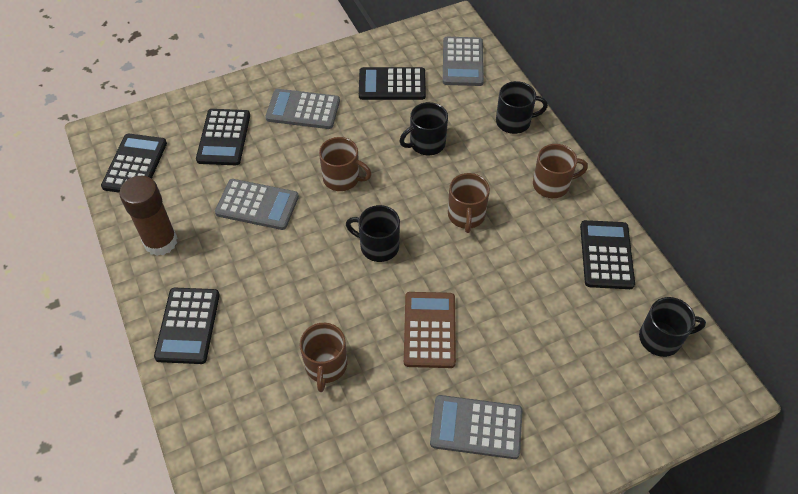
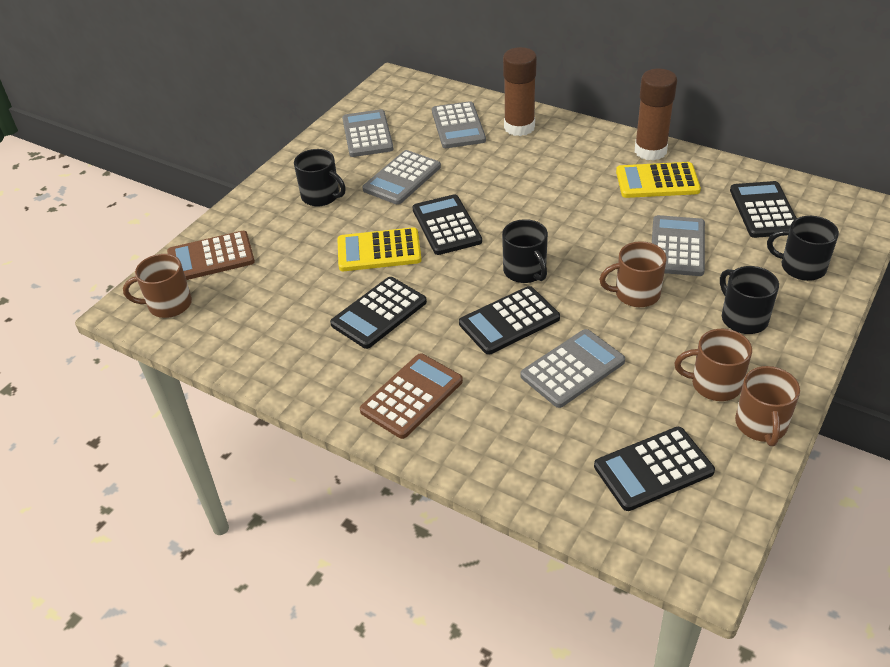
brown calculator: [404,292,456,368] = 1 -> [167,231,255,280] [360,353,463,439] = 2
brown glue stick: [119,176,177,256] = 1 -> [503,47,537,136] [635,69,677,161] = 2
grey calculator: [215,179,299,230] [265,89,340,129] [430,395,523,459] [443,37,484,86] = 4 -> [342,109,394,157] [362,150,441,205] [432,101,486,148] [520,329,625,408] [652,215,705,276] = 5
yellow calculator: none = 0 -> [337,227,421,271] [616,162,701,198] = 2

